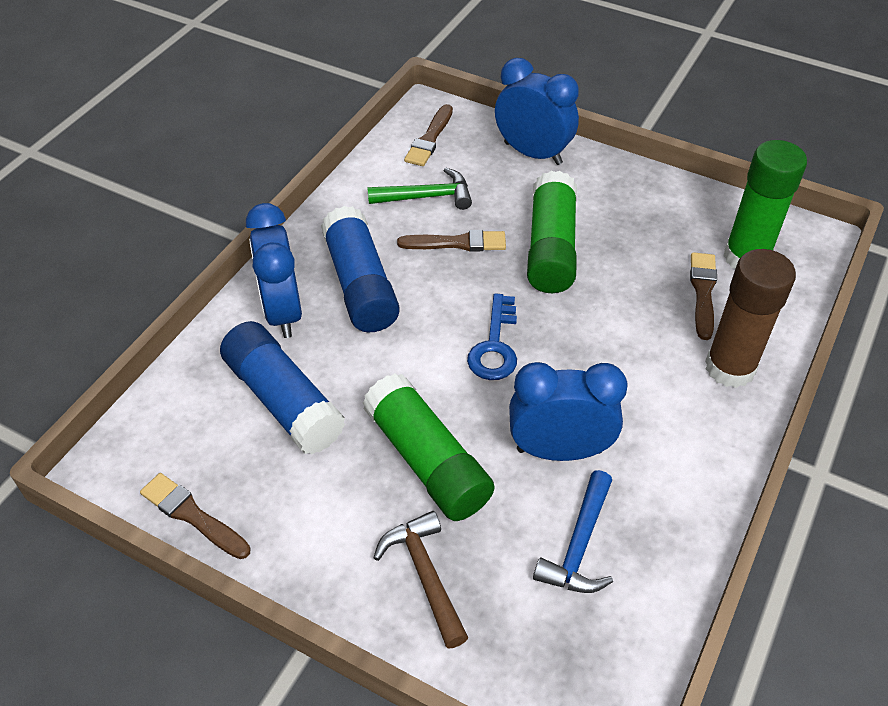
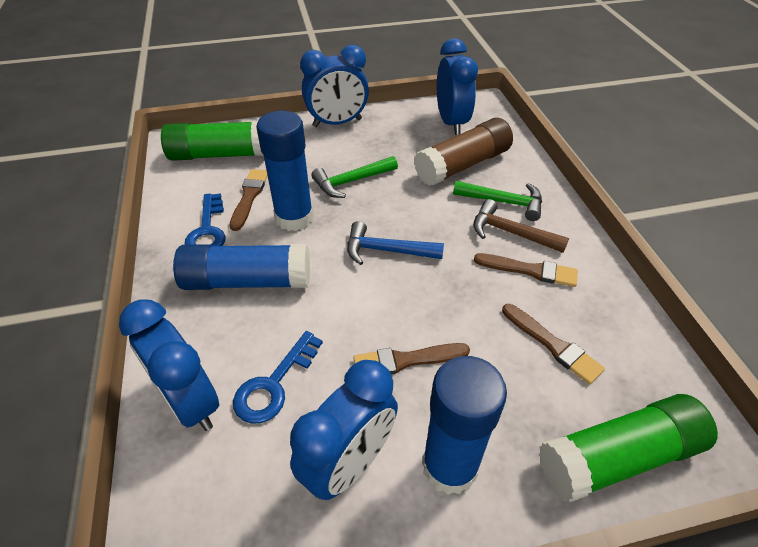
blue clock: [246,203,302,338] [495,58,579,165] [509,362,628,461] = 3 -> [119,299,219,431] [290,360,398,500] [300,45,369,127] [437,38,478,135] = 4
blue glue stick: [220,321,345,455] [321,206,400,332] = 2 -> [173,244,310,290] [257,111,314,231] [422,356,507,495] = 3
blue key: [467,293,517,380] = 1 -> [185,193,225,246] [233,331,323,423] = 2
green glue stick: [363,373,495,521] [527,171,577,293] [723,140,807,269] = 3 -> [161,121,264,161] [539,394,718,503] = 2
green hammer: [367,168,472,210] = 1 -> [311,156,398,198] [453,181,542,221] = 2

